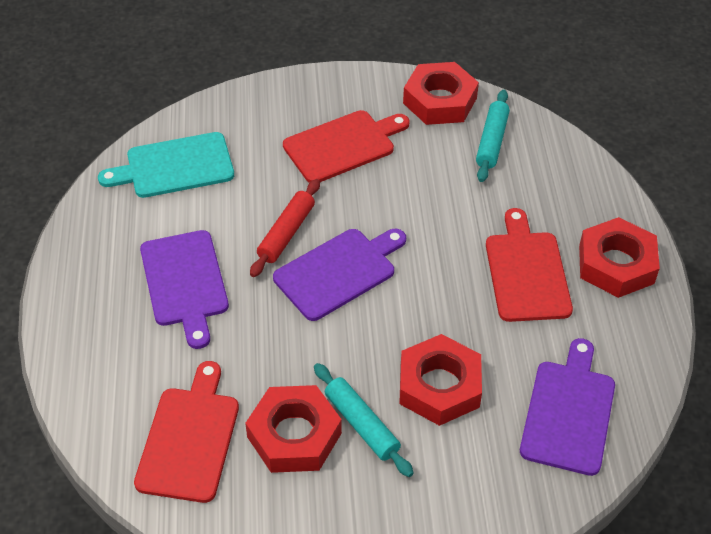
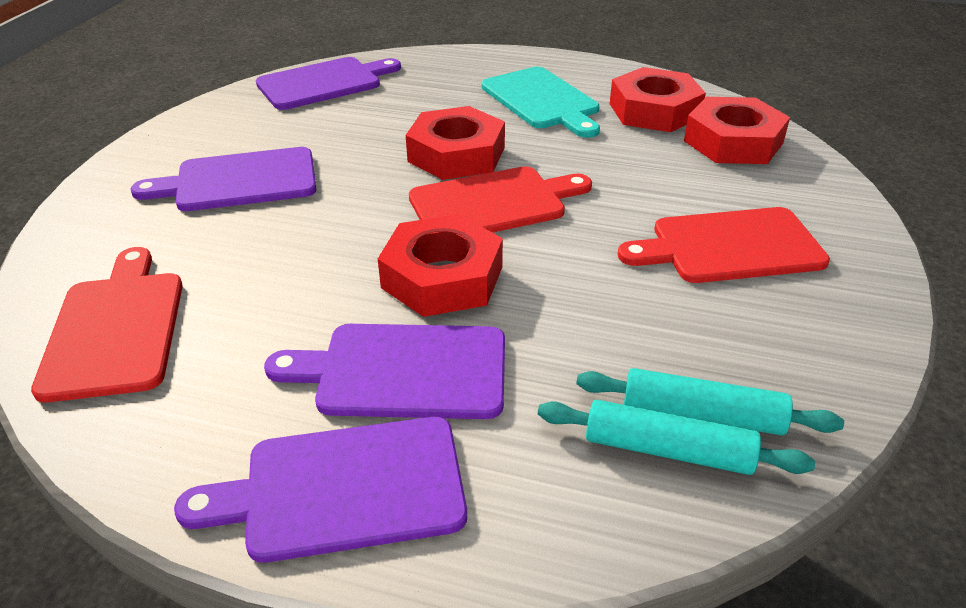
purple cutting board: [140,230,229,349] [273,229,406,321] [520,338,615,476] = 3 -> [131,147,316,211] [174,417,467,563] [256,57,401,110] [264,324,505,419] = 4
red rolling pin: [250,179,320,277] = 1 -> none = 0

